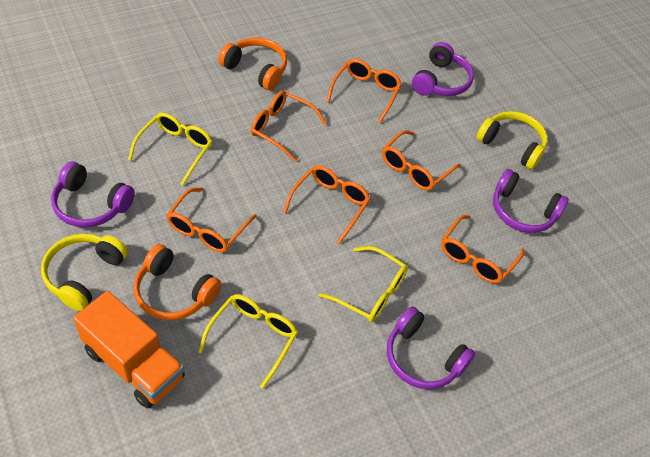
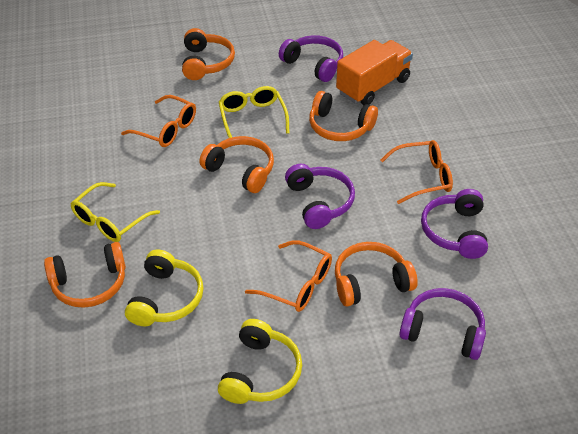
orange glasses: [167,188,257,252] [251,91,327,161] [283,165,370,244] [326,59,402,123] [382,130,461,190] [441,215,524,284] = 6 -> [121,95,196,147] [245,240,332,312] [380,140,453,204] = 3
orange headphones: [134,244,222,320] [218,37,287,90] = 2 -> [44,242,126,308] [182,28,235,80] [200,136,274,193] [309,91,378,141] [335,242,418,306] = 5
yellow glasses: [128,112,213,185] [198,294,298,388] [318,246,408,322] = 3 -> [70,182,160,242] [219,86,289,138] = 2

